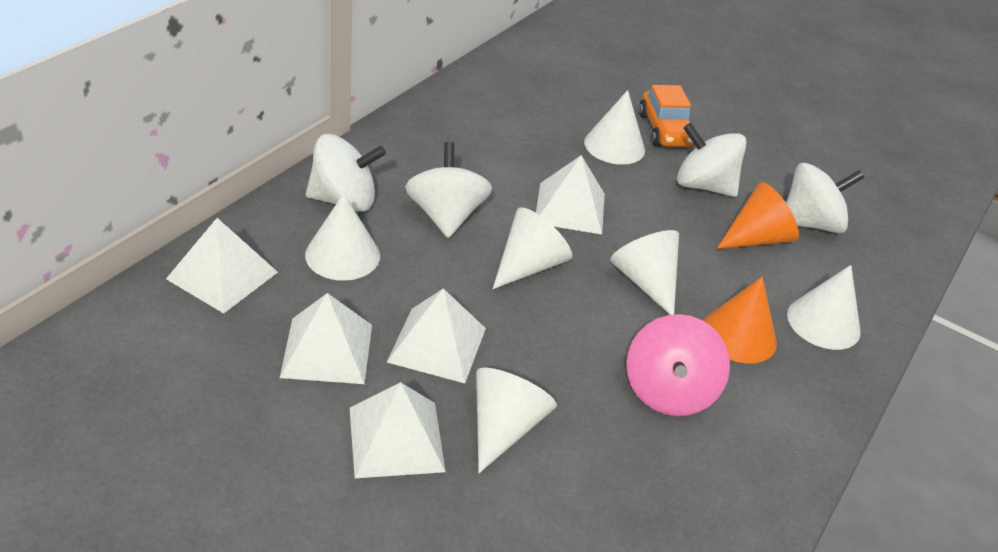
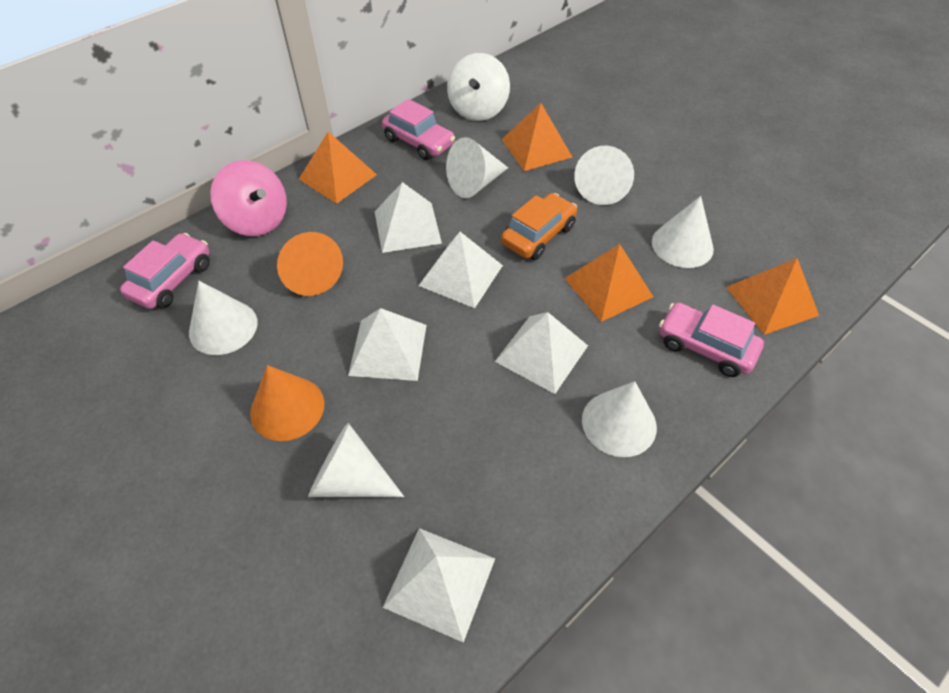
orange pyramid: none = 0 -> [299,132,377,204] [501,103,572,171] [564,244,653,322] [726,258,819,335] = 4
pink car: none = 0 -> [120,233,210,309] [382,99,455,160] [659,302,764,377] = 3
white spinning top: [306,134,386,212] [405,142,492,238] [677,123,747,197] [786,163,864,233] = 4 -> [447,53,510,121] = 1

